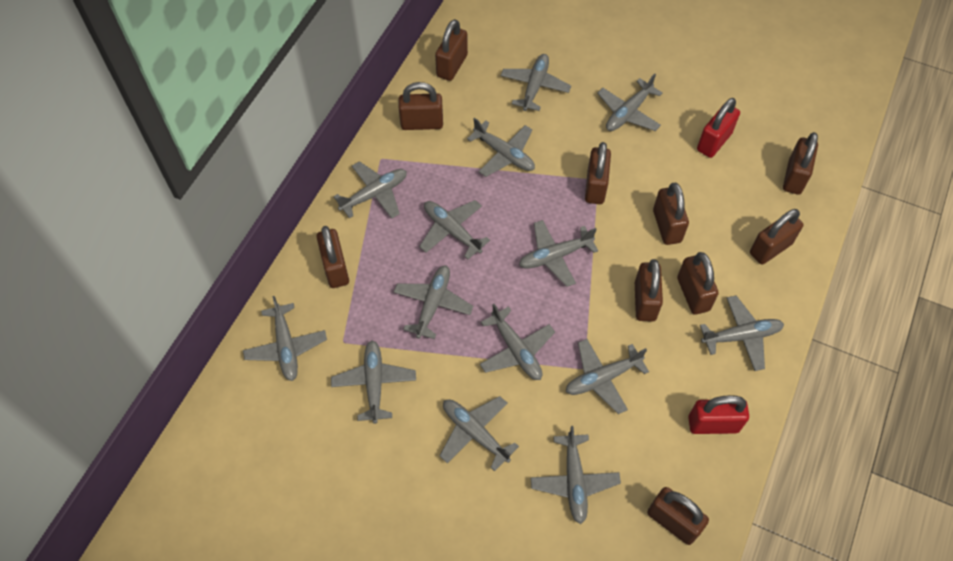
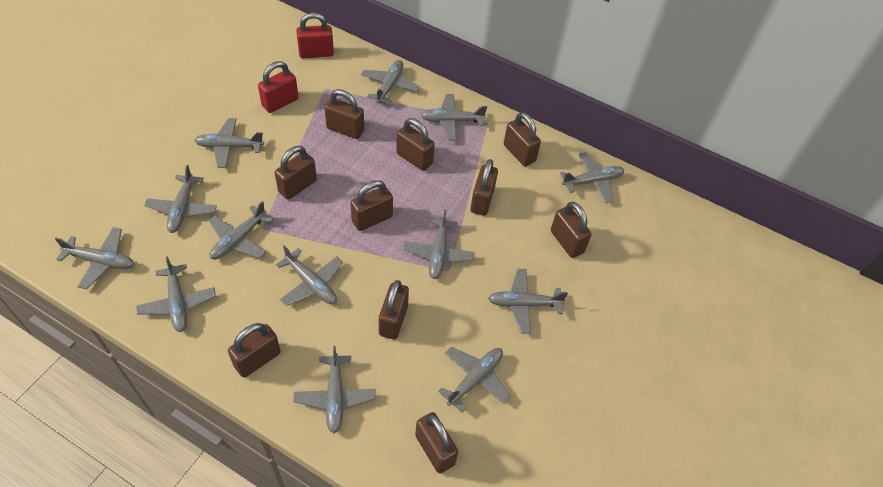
grey plane: [243,296,327,381] [331,340,416,424] [333,161,407,218] [394,265,473,339] [419,200,490,259] [440,396,519,471] [467,118,535,177] [480,304,555,380] [501,54,571,111] [519,220,598,287] [531,426,621,524] [566,339,649,414] [597,73,663,131] [700,296,784,371] = 14 -> [55,227,134,289] [136,256,216,332] [144,165,217,233] [194,118,264,168] [208,201,273,260] [276,245,343,306] [293,346,376,434] [361,60,420,104] [403,209,475,279] [421,94,487,140] [438,347,510,413] [488,269,568,334] [560,152,624,203] = 13

